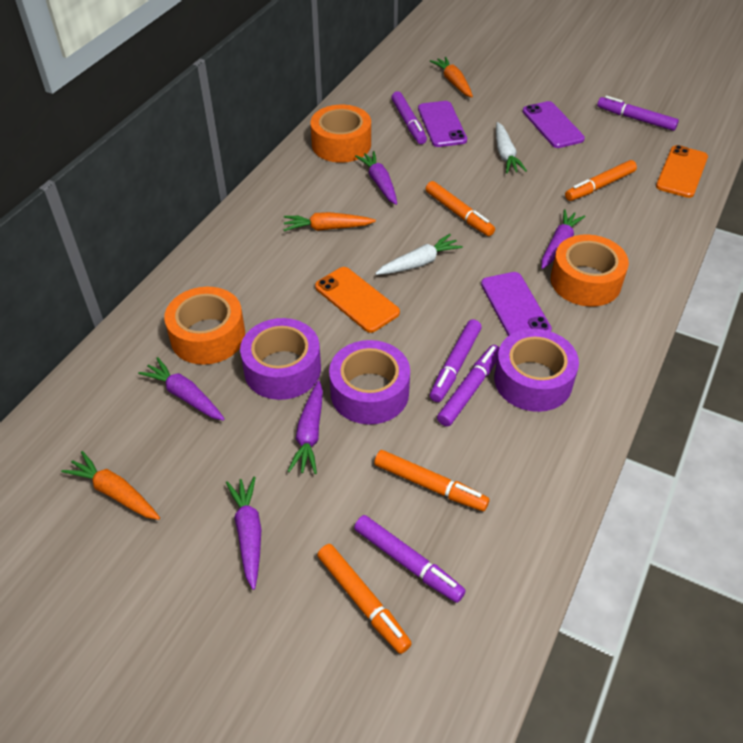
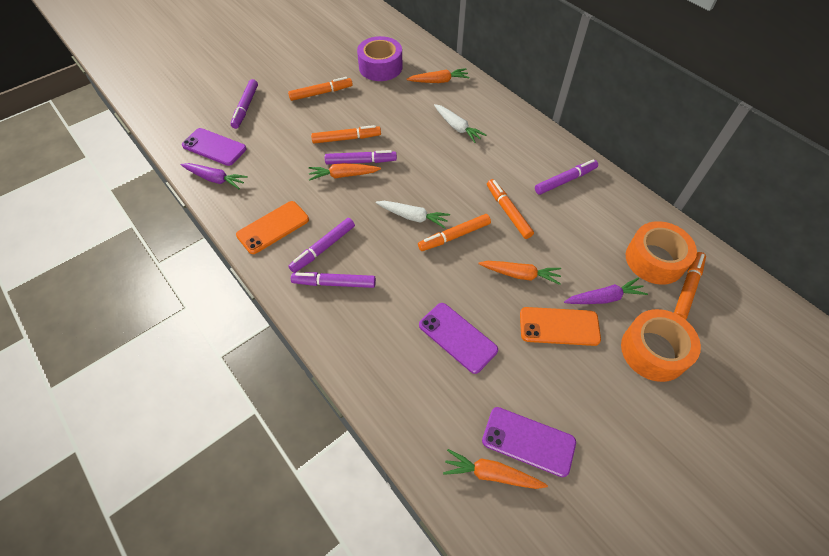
orange carrot: [61,451,160,520] [284,212,376,231] [430,57,473,98] = 3 -> [309,163,381,181] [406,68,469,83] [443,449,548,489] [478,261,561,285] = 4
orange marker: [317,544,412,654] [374,450,490,511] [426,181,495,236] [565,160,637,201] = 4 -> [288,77,353,101] [311,125,381,144] [418,214,491,251] [487,179,534,239] [674,252,706,320] = 5
orange tape: [164,287,245,365] [310,105,371,163] [551,235,629,307] = 3 -> [621,309,701,382] [626,221,697,285] = 2
purple carrot: [138,357,225,421] [226,477,261,590] [288,380,323,474] [355,151,397,205] [541,209,586,269] = 5 -> [181,163,248,189] [564,278,648,304] = 2
purple tape: [240,318,321,400] [329,340,410,424] [494,329,579,412] = 3 -> [357,36,403,81] = 1

